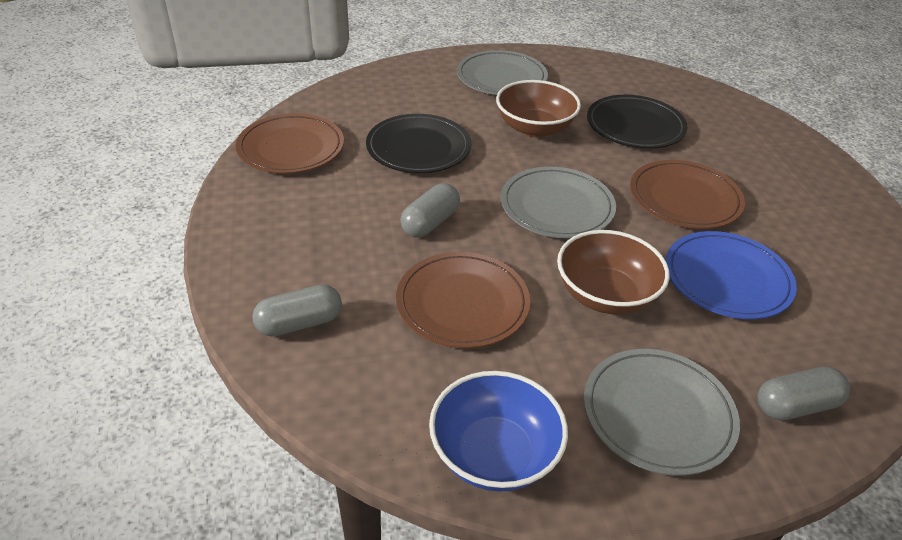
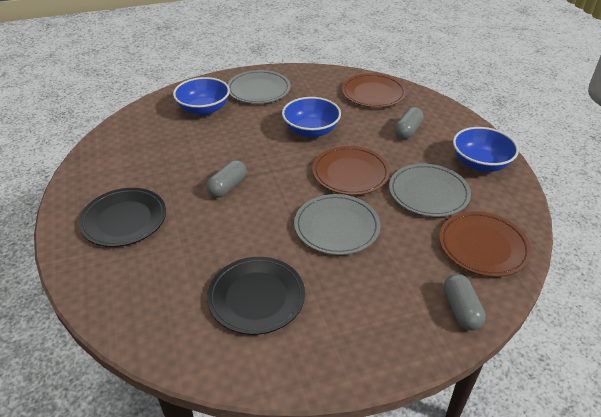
blue bowl: [429,371,568,492] = 1 -> [173,77,230,116] [282,97,341,138] [453,127,519,172] = 3
blue plate: [665,231,797,319] = 1 -> none = 0
brown bowl: [496,80,581,137] [557,230,670,315] = 2 -> none = 0

